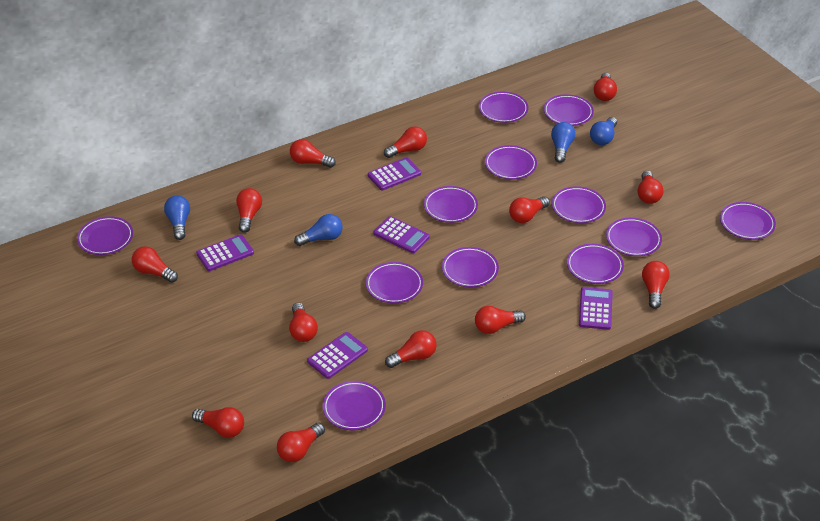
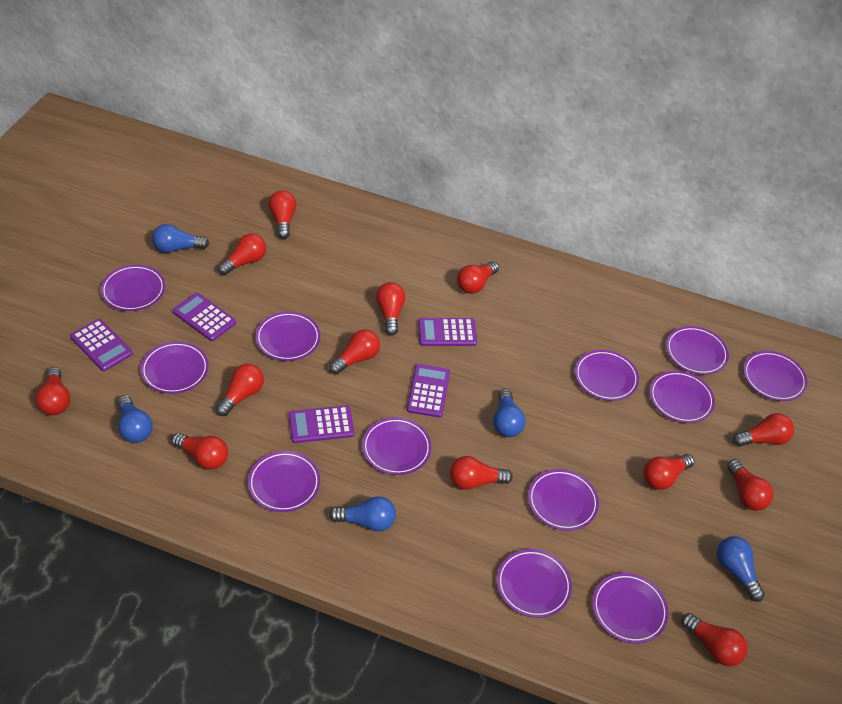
blue light bulb: [164,196,190,240] [294,214,343,246] [551,122,576,163] [590,117,617,145] = 4 -> [117,395,153,443] [152,224,209,253] [329,496,396,531] [493,389,525,437] [717,536,765,602] = 5

